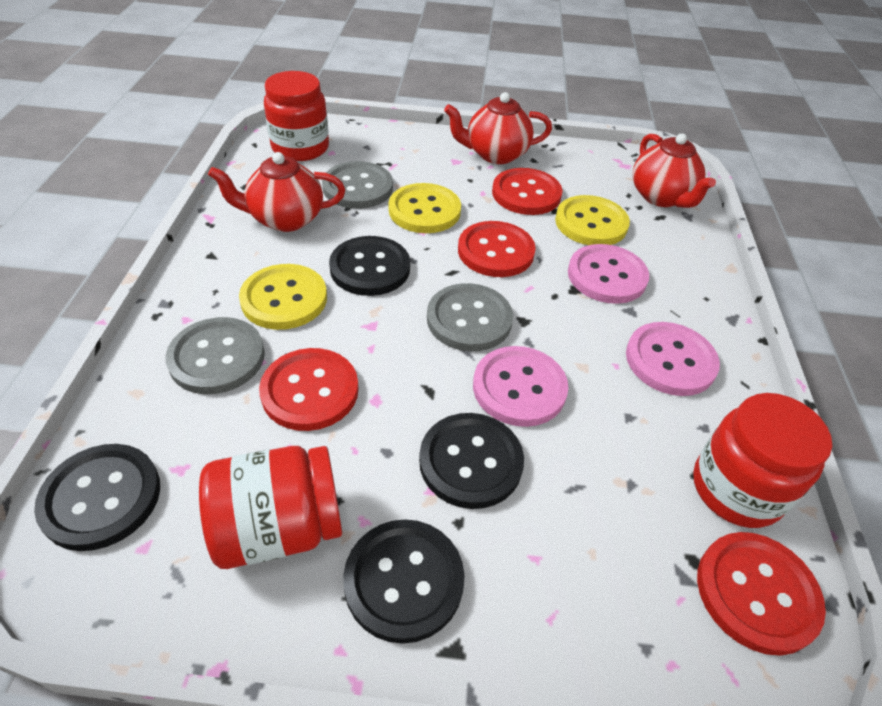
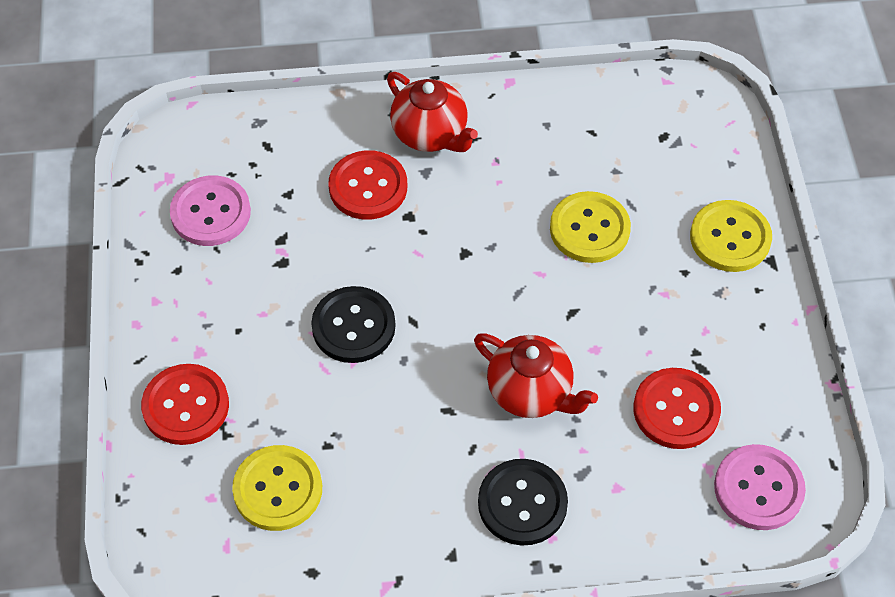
black button: [34,444,160,551] [329,236,410,296] [343,519,465,644] [419,413,524,509] = 4 -> [311,286,396,363] [478,459,568,546] = 2
grey button: [166,317,265,394] [322,161,393,209] [427,283,513,351] = 3 -> none = 0
pink button: [473,346,568,427] [568,244,649,304] [626,322,720,396] = 3 -> [170,175,251,246] [714,444,806,530] = 2
red button: [259,348,359,431] [458,221,536,277] [492,168,562,215] [697,532,826,656] = 4 -> [141,364,229,445] [328,150,407,220] [633,368,721,449] = 3
red jar: [199,446,342,569] [264,71,329,161] [693,393,832,528] = 3 -> none = 0
red teapot: [208,152,345,232] [444,92,552,164] [633,133,716,208] = 3 -> [387,72,478,152] [474,333,598,418] = 2

